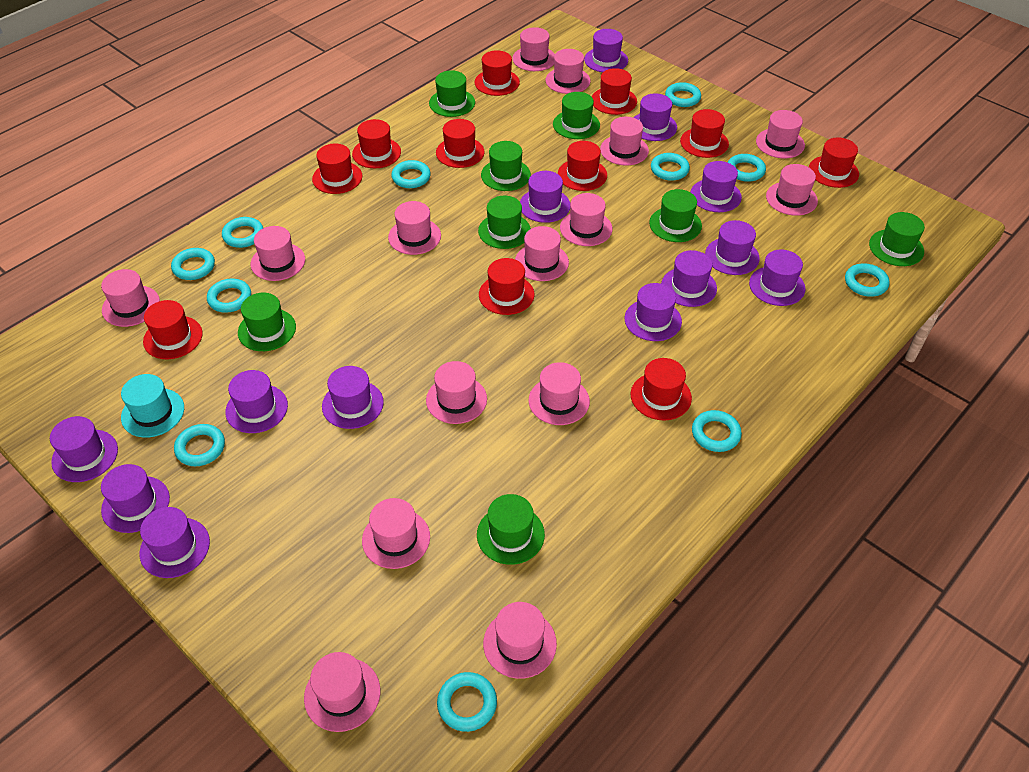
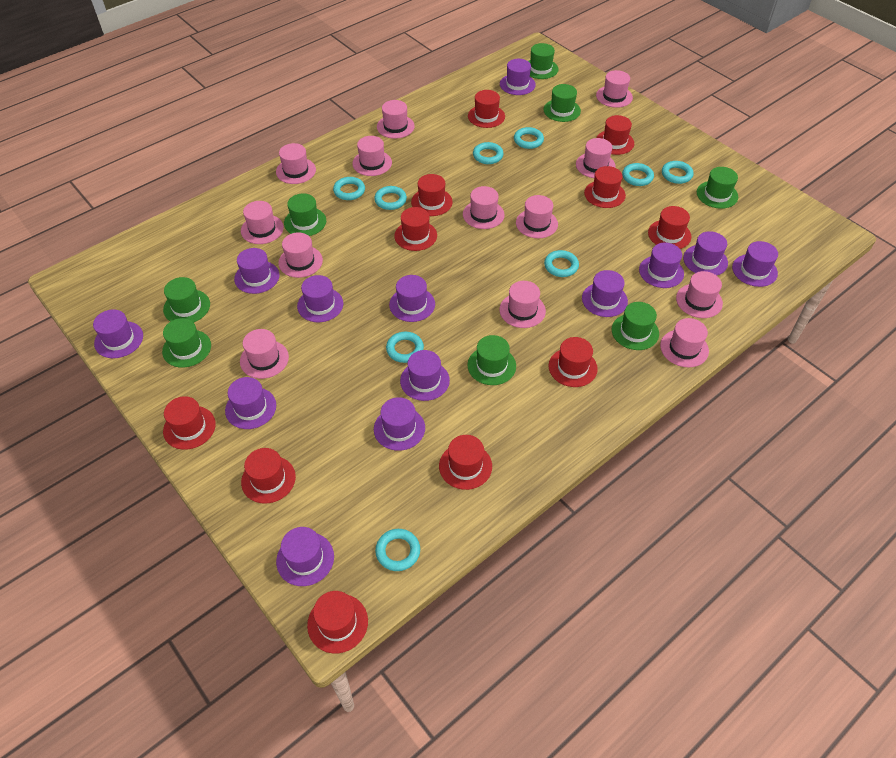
pink hat: [101,269,160,327] [251,226,305,281] [304,652,380,732] [362,498,430,569] [388,201,441,255] [426,361,487,424] [483,602,557,679] [512,27,555,71] [515,226,569,281] [529,362,590,425] [546,49,591,94] [560,193,612,246] [600,117,649,165] [756,110,805,158] [766,164,818,216] = 15 -> [240,329,289,379] [241,201,284,244] [276,143,316,184] [278,233,323,278] [352,136,392,176] [377,100,415,139] [463,186,505,229] [499,281,546,328] [516,195,558,238] [576,138,616,178] [596,70,633,108] [660,318,709,367] [676,271,723,318] = 13
turquoise hat: [121,374,184,438] = 1 -> none = 0
turquoise ring: [171,248,215,280] [174,424,225,466] [207,279,251,313] [222,217,263,248] [391,160,431,188] [437,672,497,732] [651,153,690,181] [665,82,701,107] [692,410,742,452] [728,154,766,182] [845,263,890,297] = 11 -> [333,177,365,200] [374,186,407,210] [375,529,420,571] [386,332,424,363] [473,142,504,164] [514,127,544,149] [544,250,579,277] [622,163,654,186] [662,161,693,184] = 9

